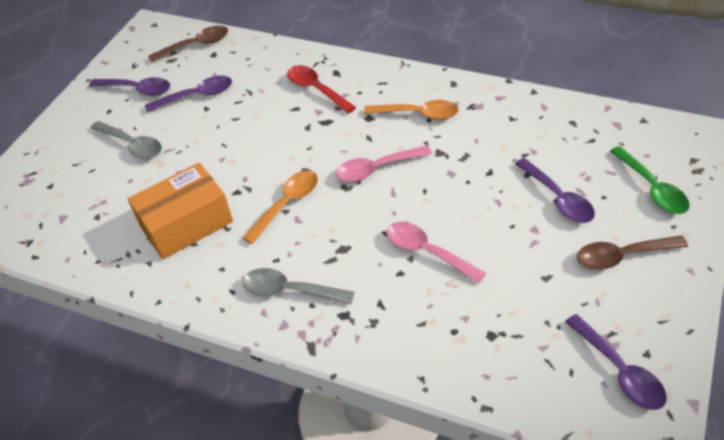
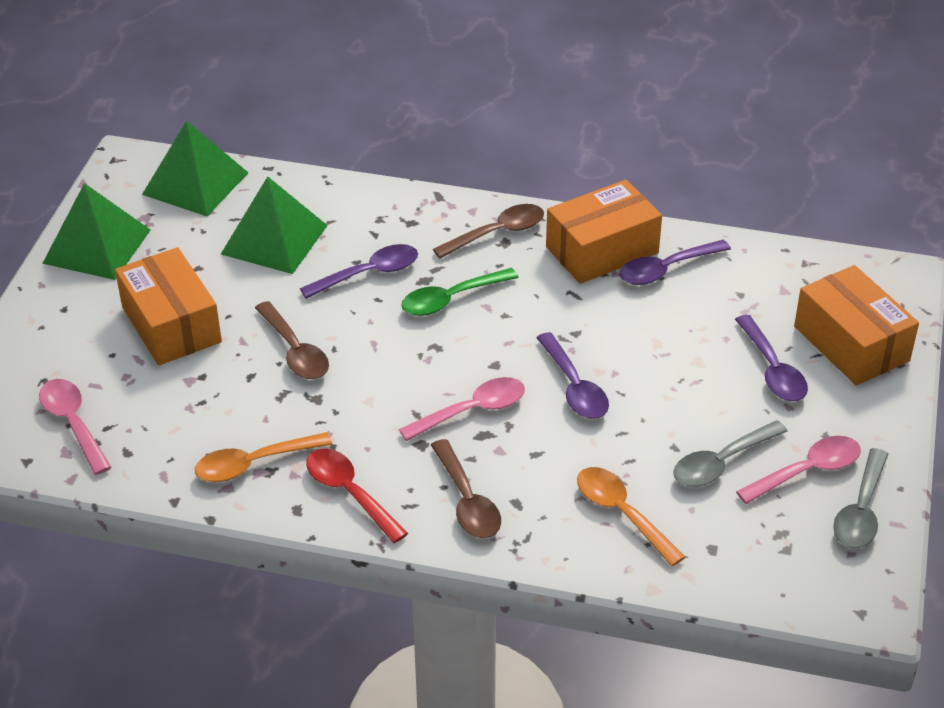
brown spoon: [148,26,228,62] [577,236,688,270] = 2 -> [255,301,329,379] [431,439,501,538] [433,204,544,259] = 3
green pyramid: none = 0 -> [42,183,150,280] [142,121,249,216] [221,176,328,274] = 3
orange box: [128,162,233,260] = 1 -> [115,247,222,365] [546,180,662,284] [794,265,919,386] = 3
pink spoon: [336,145,432,182] [387,222,486,283] = 2 -> [39,379,112,475] [399,377,525,441] [736,436,861,504] = 3

